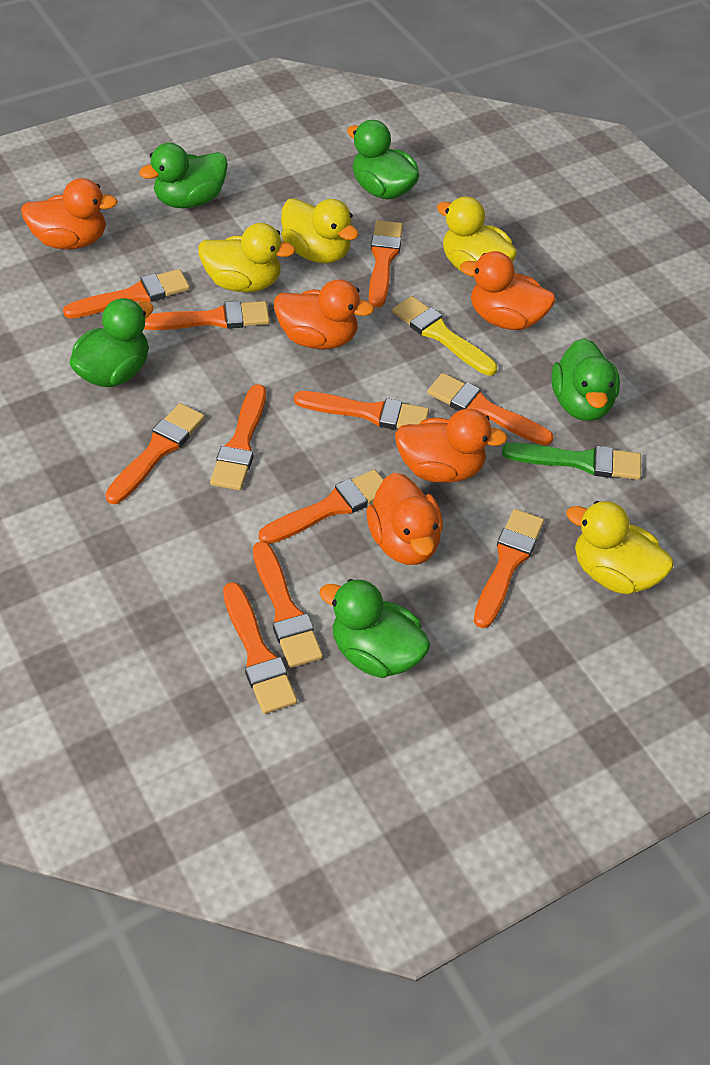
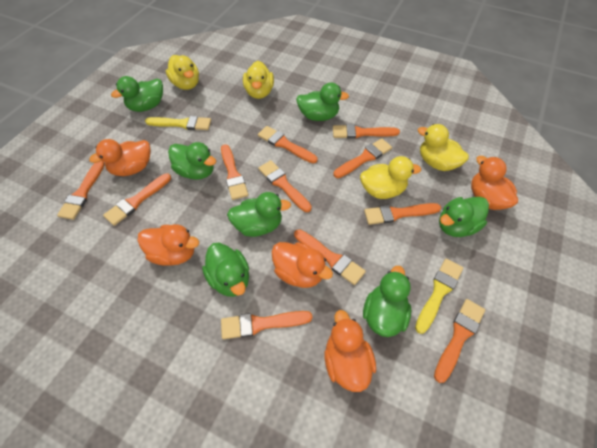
green brush: [502,443,641,480] = 1 -> none = 0
green duck: [69,298,154,387] [139,143,228,208] [319,579,431,678] [347,120,420,199] [551,338,620,421] = 5 -> [111,76,163,112] [168,142,216,180] [202,243,249,297] [227,192,291,237] [296,82,349,121] [363,266,411,337] [439,197,489,237] = 7
yellow brush: [392,296,497,376] = 1 -> [145,116,211,130] [415,259,463,334] = 2

